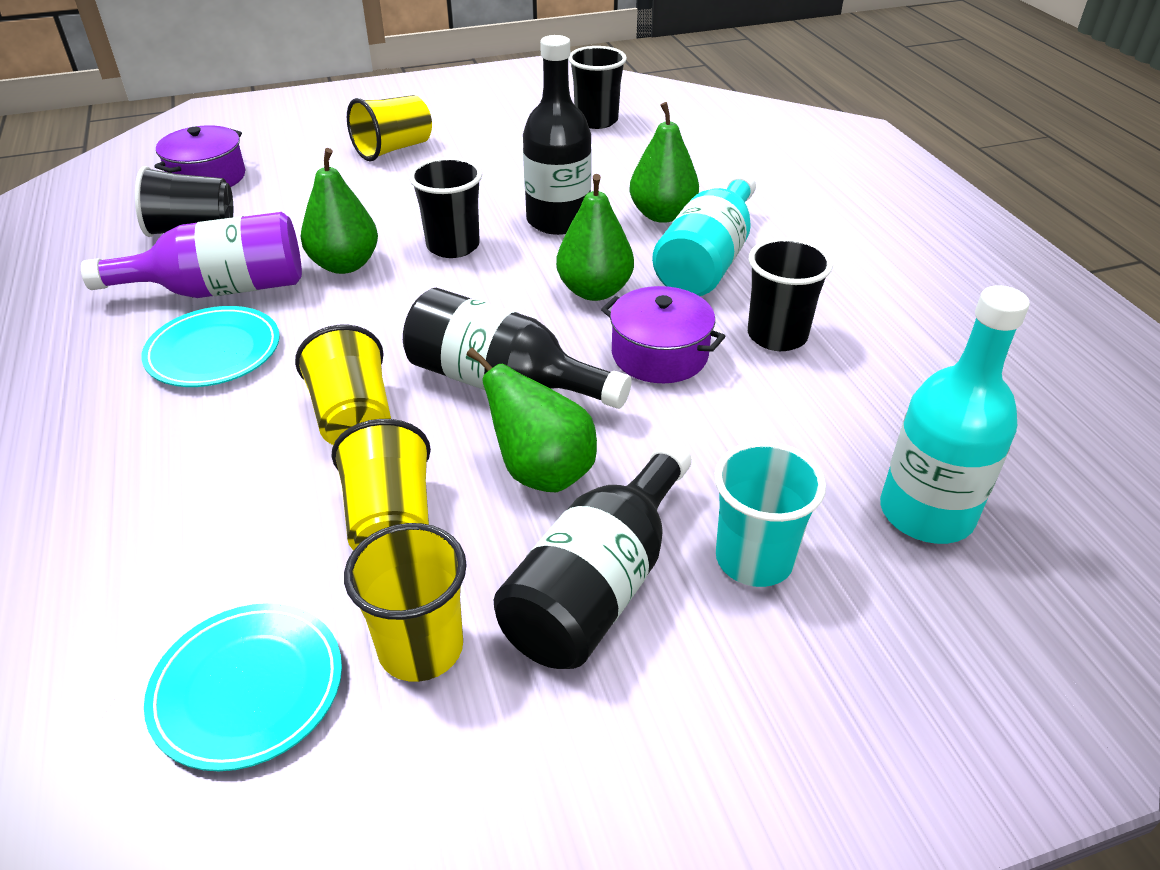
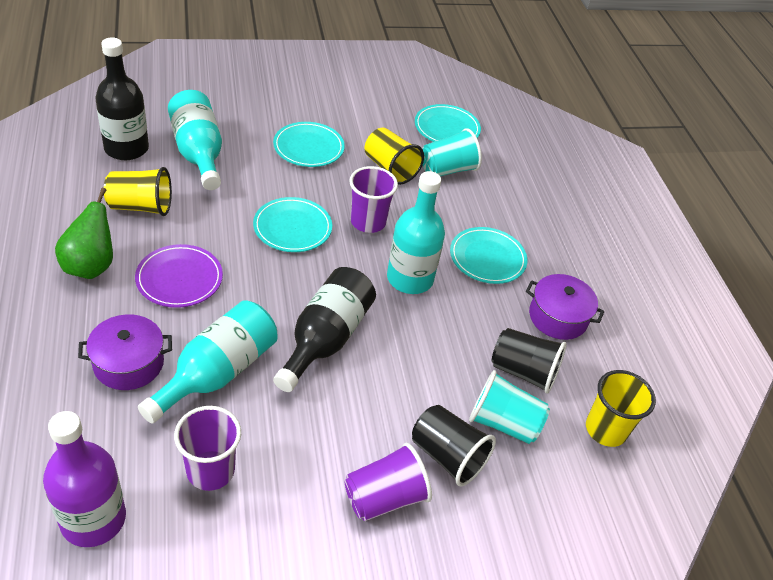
black bottle: [403,288,631,409] [494,440,692,669] [523,35,592,235] = 3 -> [95,37,149,160] [273,267,376,392] = 2
black cup: [135,166,233,237] [409,157,482,258] [568,46,627,129] [748,237,833,351] = 4 -> [412,405,496,486] [492,328,567,394] = 2
green pear: [301,148,378,274] [467,348,597,492] [556,174,634,301] [630,102,699,223] = 4 -> [55,188,113,279] = 1
purple cup: none = 0 -> [174,406,241,491] [344,443,432,521] [349,166,398,233] = 3
purple plate: none = 0 -> [135,244,223,308] = 1
turquoise bottle: [652,173,756,296] [880,285,1030,544] = 2 -> [138,300,277,424] [168,90,222,190] [387,171,445,294] = 3
turquoise cup: [714,441,826,587] = 1 -> [422,128,482,176] [469,370,550,444] = 2
turquoise plate: [141,306,280,387] [144,603,342,771] = 2 -> [253,197,332,252] [273,122,345,167] [415,104,481,142] [450,227,527,284] = 4
yellow cup: [295,325,391,445] [331,419,431,550] [344,523,467,682] [347,95,432,161] = 4 -> [104,167,172,216] [364,128,424,185] [586,370,656,447] = 3

